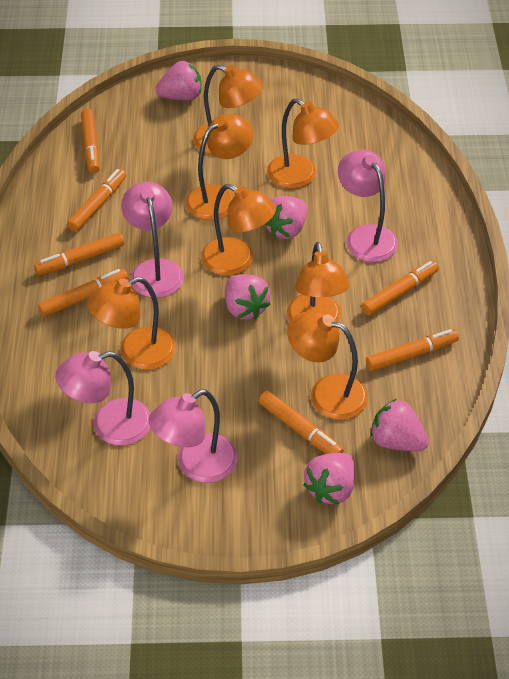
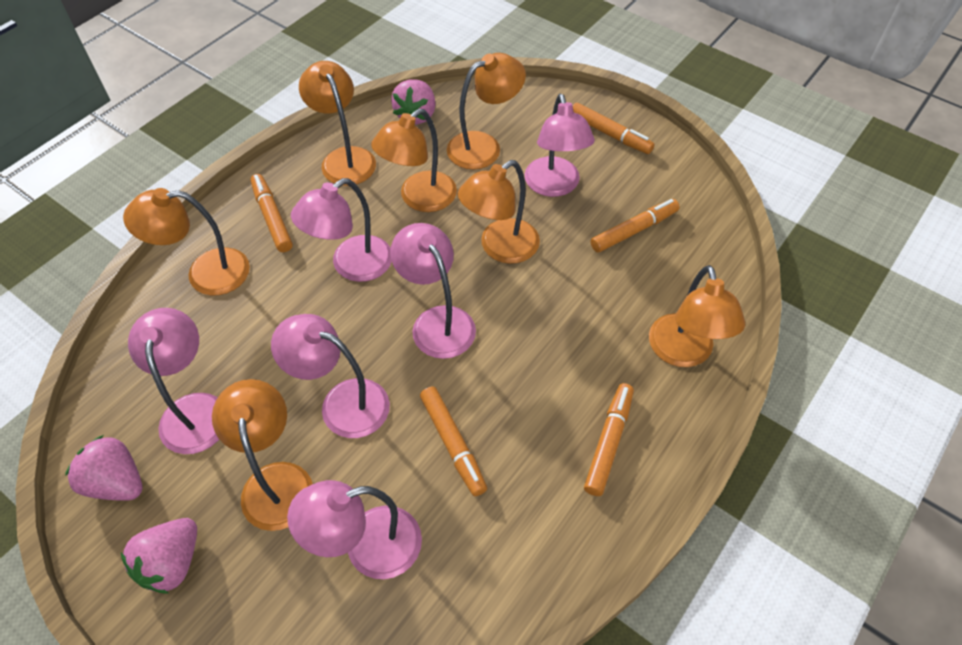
orange marker: [34,232,124,275] [38,269,128,317] [67,169,126,232] [81,109,100,174] [259,391,344,454] [361,261,439,316] [366,329,459,371] = 7 -> [250,174,293,252] [420,386,487,496] [573,103,655,154] [584,383,634,496] [591,199,680,253] = 5
pink lamp: [55,351,151,445] [121,182,184,298] [149,389,237,483] [338,150,398,262] = 4 -> [128,308,219,454] [271,314,390,438] [287,480,422,579] [291,178,392,282] [390,223,476,359] [525,94,595,197] = 6
pink strawberry: [155,61,201,101] [225,274,271,320] [264,196,307,239] [303,453,355,504] [370,399,429,451] = 5 -> [65,435,143,501] [121,518,197,594] [391,79,435,124] = 3

